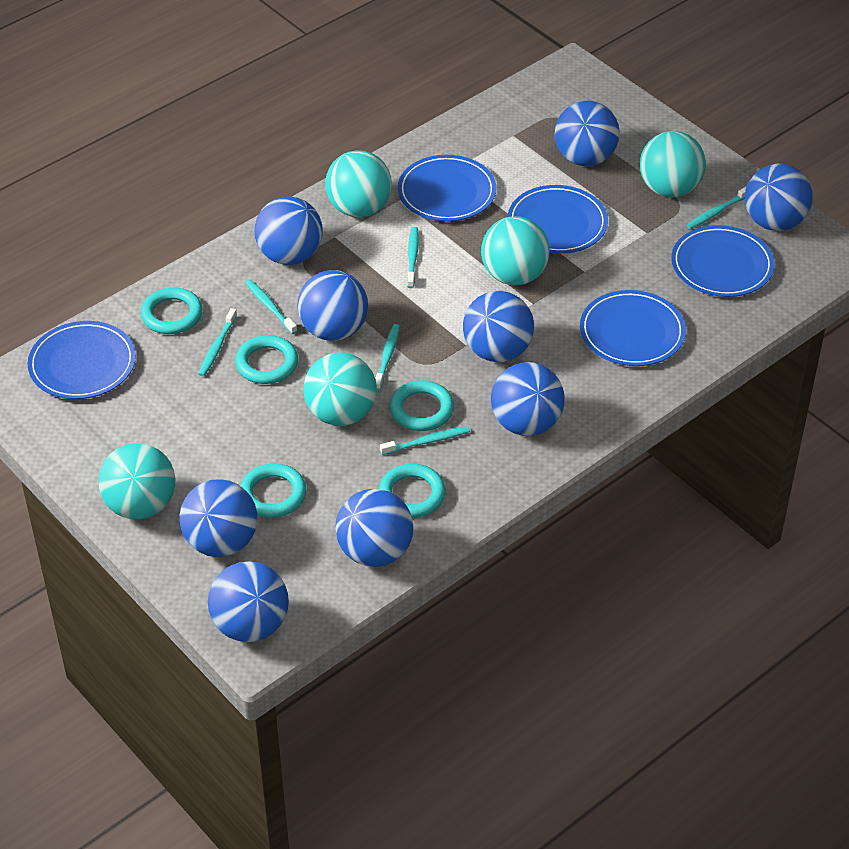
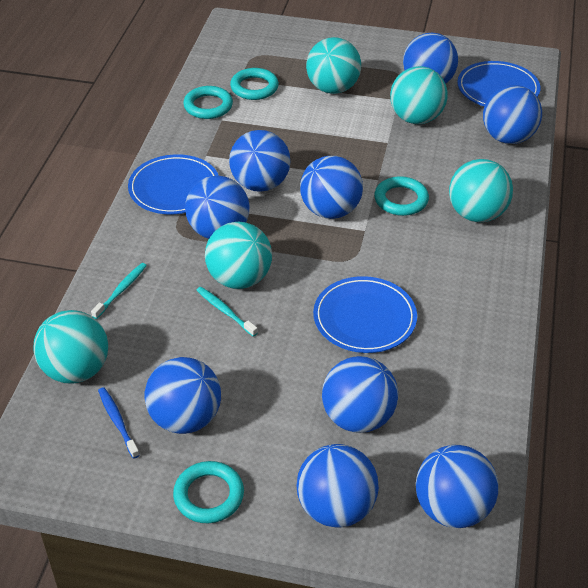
blue plate: [27,321,136,399] [398,155,497,221] [508,185,608,254] [580,290,686,366] [671,225,775,297] = 5 -> [128,154,219,214] [313,276,417,353] [457,61,541,106] = 3
blue toothbrush: none = 0 -> [98,387,140,459] = 1
turquoise ring: [140,287,202,334] [235,335,298,384] [240,463,306,518] [379,464,446,518] [390,380,454,431] = 5 -> [173,461,244,523] [183,86,233,119] [230,68,279,100] [374,176,429,216] = 4
turquoise toothbrush: [198,308,237,376] [245,280,297,334] [375,324,400,390] [380,426,470,455] [407,227,419,288] [686,186,747,229] = 6 -> [91,263,147,319] [197,287,258,337] = 2

